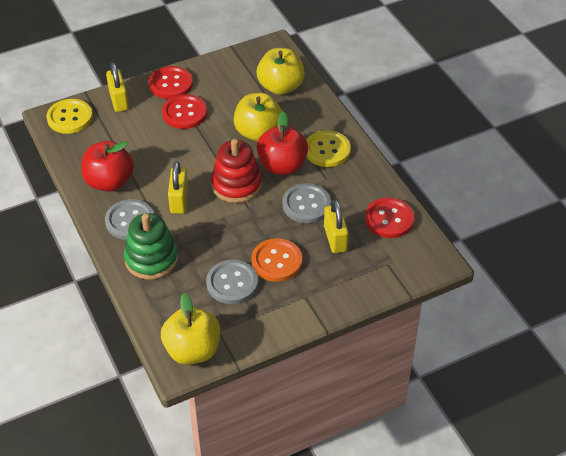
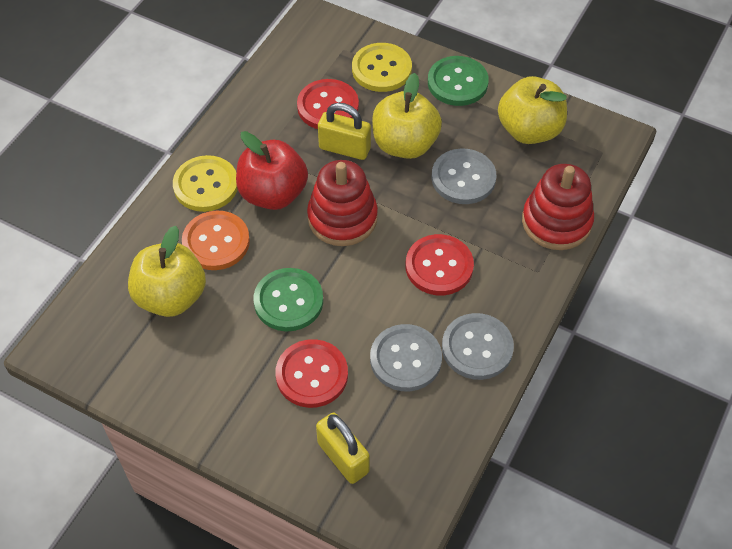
green button: none = 0 -> [254,268,323,331] [428,56,489,106] = 2
green stacking toy: [124,213,178,280] = 1 -> none = 0
red apple: [81,141,134,192] [257,111,308,175] = 2 -> [236,131,308,210] = 1
red stacking toy: [211,139,262,203] = 1 -> [307,160,378,246] [522,164,594,250] = 2
yellow padlock: [106,63,129,112] [168,161,188,214] [324,200,349,253] = 3 -> [316,413,369,484] [318,103,371,160] = 2

